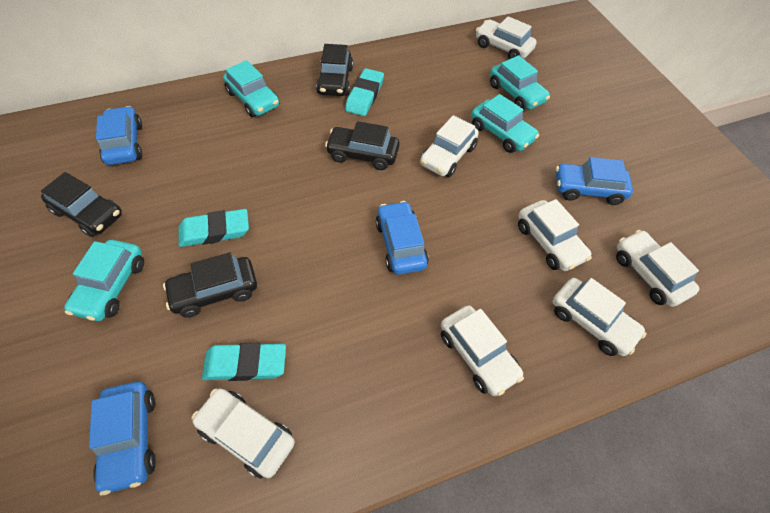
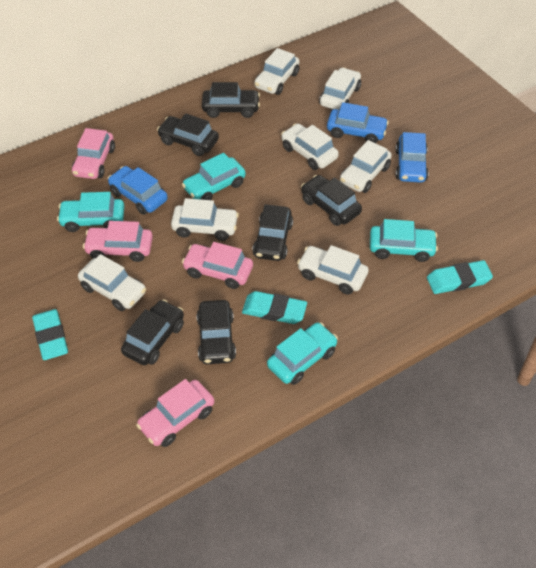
black car: [41,172,122,237] [163,252,257,317] [316,44,353,96] [325,121,400,170] = 4 -> [121,300,184,365] [157,113,219,156] [196,300,236,364] [202,82,260,118] [252,204,293,261] [301,175,362,226] = 6
blue car: [89,382,156,495] [96,106,142,165] [376,201,429,275] [556,157,633,205] = 4 -> [108,166,168,215] [327,102,389,143] [395,132,429,183] = 3
pink car: none = 0 -> [72,128,115,179] [83,221,153,262] [136,379,214,447] [182,242,253,289] = 4

